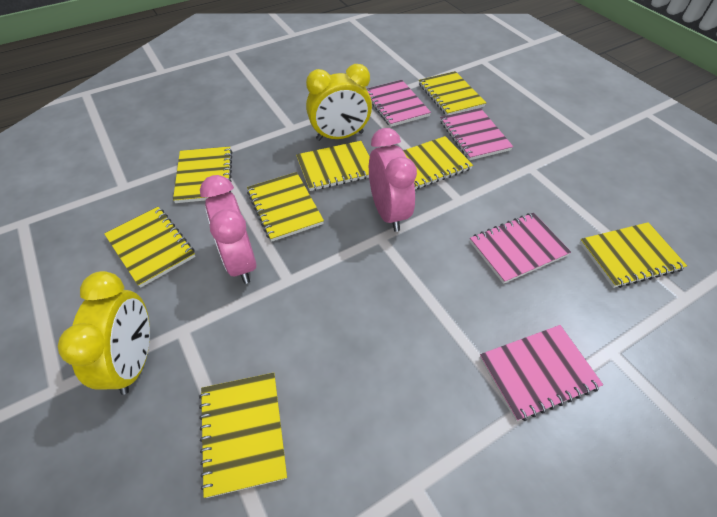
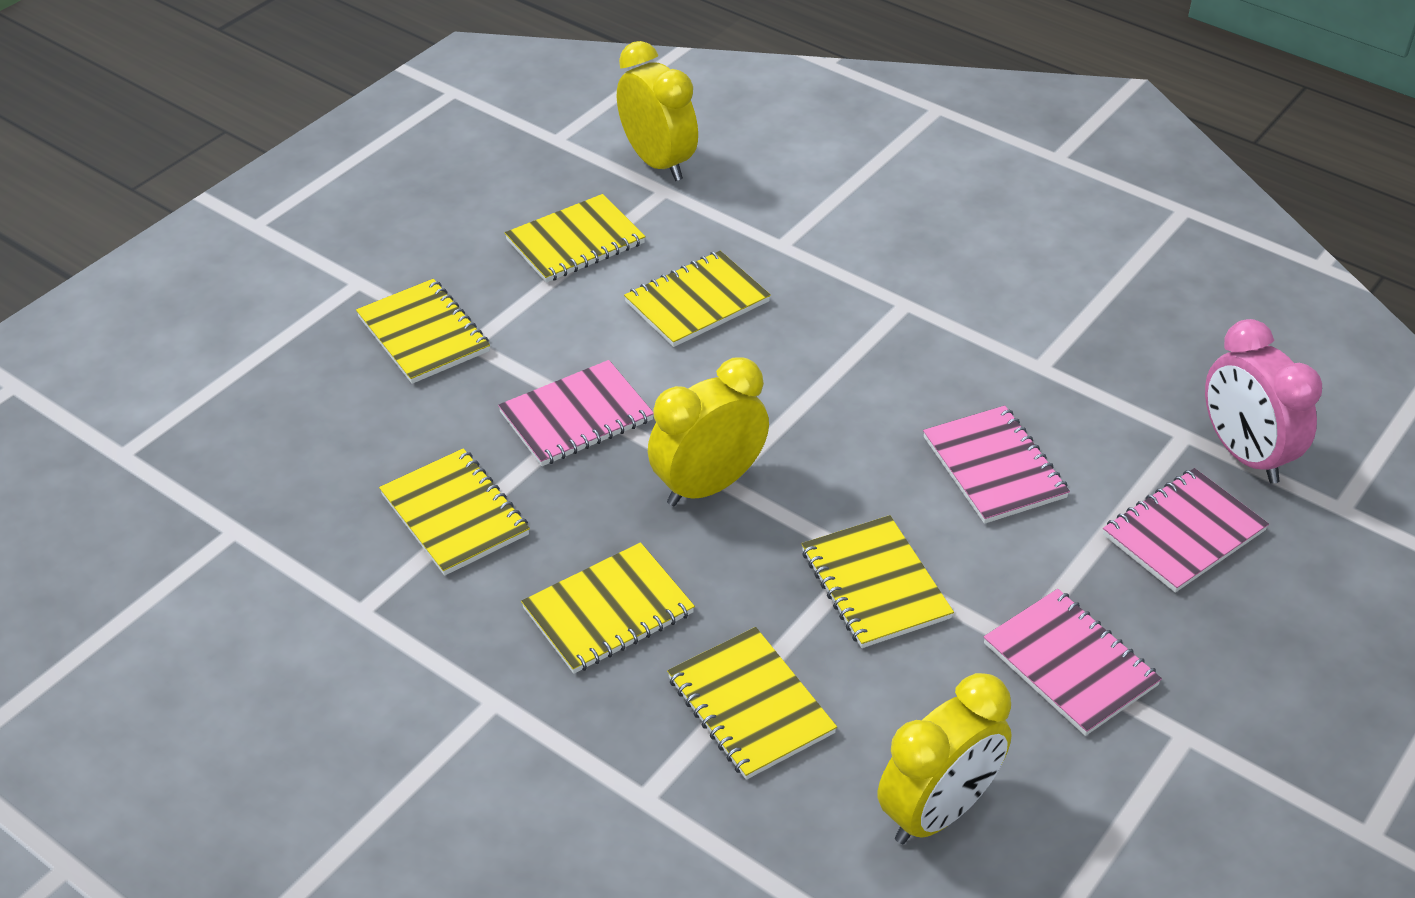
pink clock: [200,175,256,284] [369,128,417,232] = 2 -> [1205,319,1322,484] = 1
yellow clock: [58,271,150,395] [306,64,372,141] = 2 -> [617,41,698,181] [648,357,769,506] [878,673,1012,844] = 3
yellow notebook: [104,207,196,288] [173,147,232,203] [199,373,287,498] [247,172,324,242] [296,141,370,191] [403,136,473,189] [419,71,486,116] [579,222,687,288] = 8 -> [356,279,490,384] [379,448,530,576] [505,194,646,283] [521,542,695,674] [624,251,771,347] [667,627,837,780] [802,515,954,648] = 7

